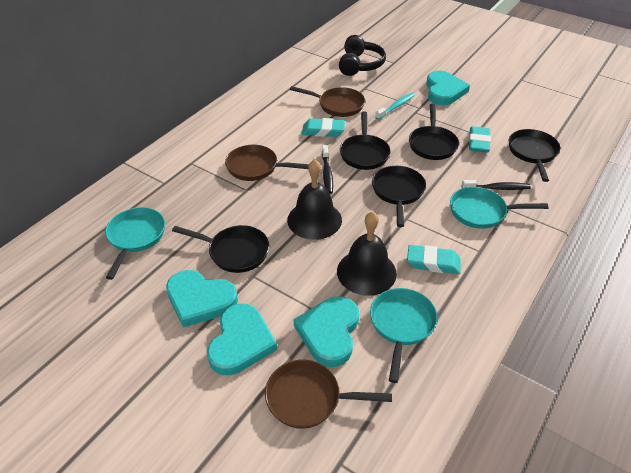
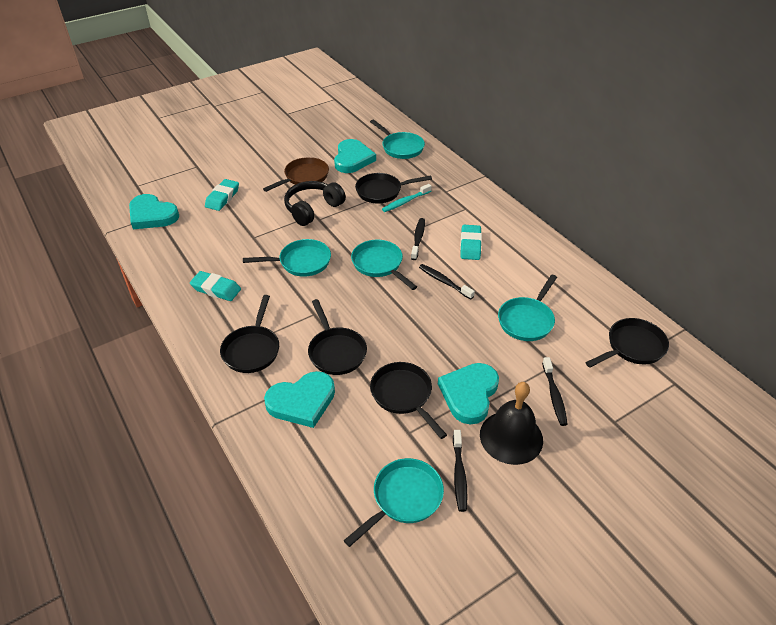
black bell: [287,159,342,240] [337,211,397,296] = 2 -> [480,382,543,465] = 1
black toothbrush: [322,145,333,194] [462,180,531,190] = 2 -> [411,218,425,260] [419,264,475,300] [453,430,467,512] [542,357,568,426] = 4
brown pan: [225,145,309,181] [265,360,392,429] [290,86,365,117] = 3 -> [263,157,329,192] = 1
turquoise pan: [105,207,165,280] [370,288,437,383] [450,187,548,229] = 3 -> [243,239,331,277] [344,458,444,547] [351,240,417,290] [370,119,425,159] [498,275,557,341] = 5

